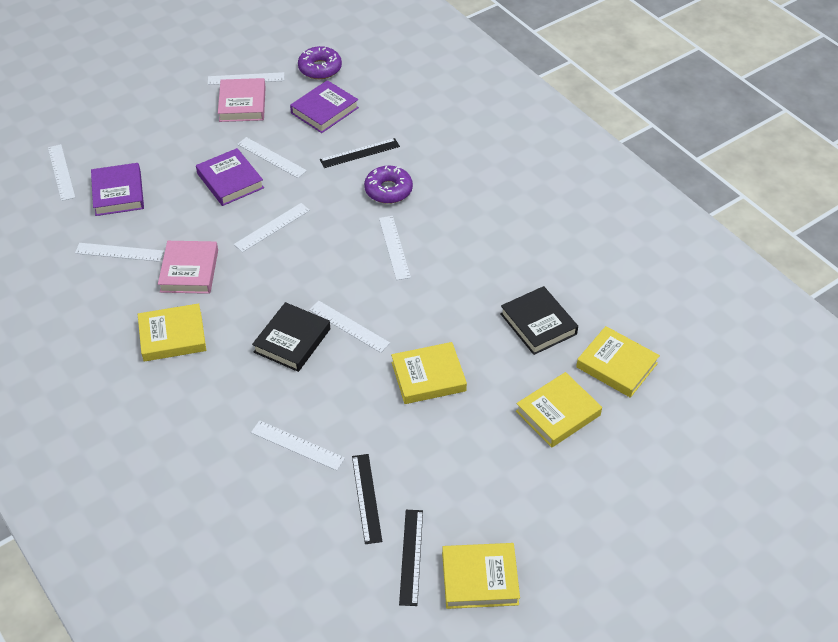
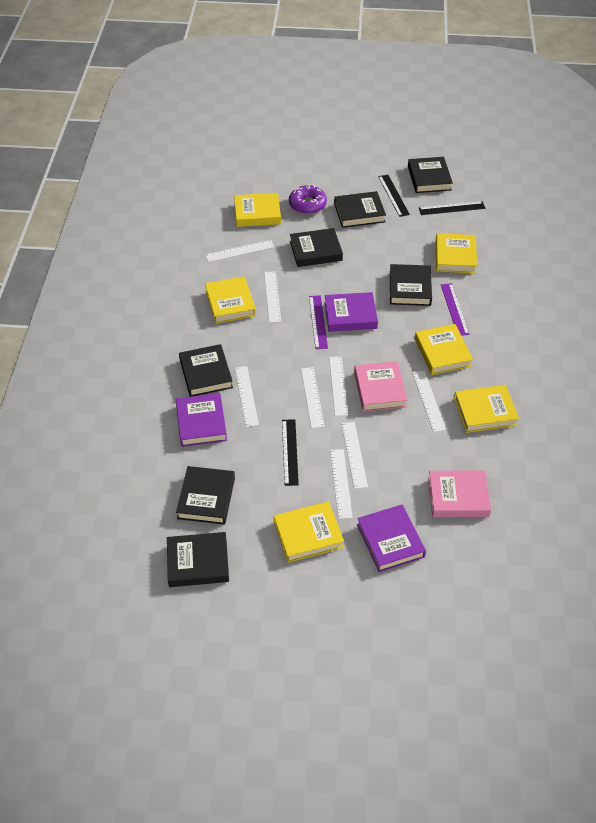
black book: [252,302,330,372] [500,286,578,355] = 2 -> [167,532,229,587] [176,466,235,525] [179,344,233,397] [290,228,343,267] [334,191,386,228] [390,264,432,306] [408,157,453,193] = 7
purple donut: [298,46,342,79] [364,166,413,204] = 2 -> [289,184,327,214] = 1
purple ruler: none = 0 -> [309,295,328,349] [441,283,469,336] = 2
yellow book: [138,303,206,362] [391,342,467,404] [442,543,520,609] [516,372,602,448] [576,326,660,398] = 5 -> [205,276,256,324] [234,193,281,227] [274,502,344,563] [415,324,473,375] [436,233,477,274] [454,385,519,433] = 6

